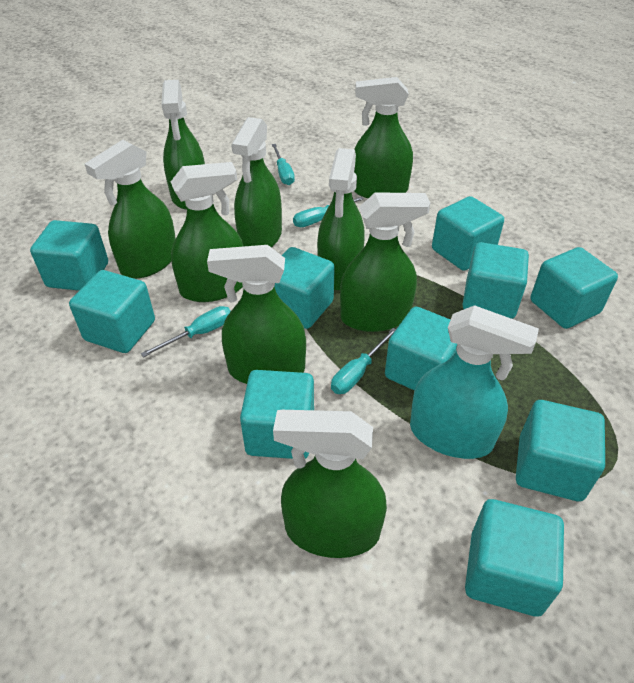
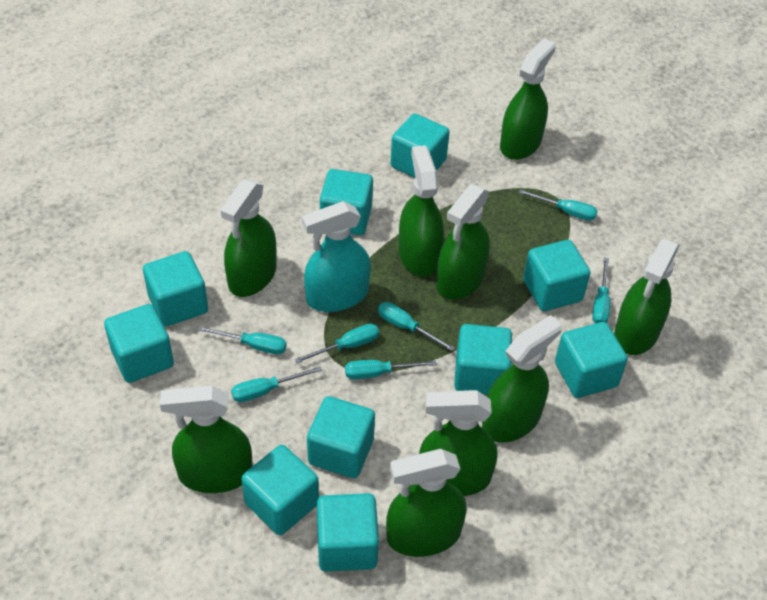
turquoise screwdriver: [141,306,231,358] [272,144,295,185] [293,196,364,227] [331,328,396,394] = 4 -> [198,326,287,354] [231,366,322,402] [295,324,379,363] [345,360,437,379] [378,302,455,351] [518,189,597,221] [592,258,610,324] = 7

